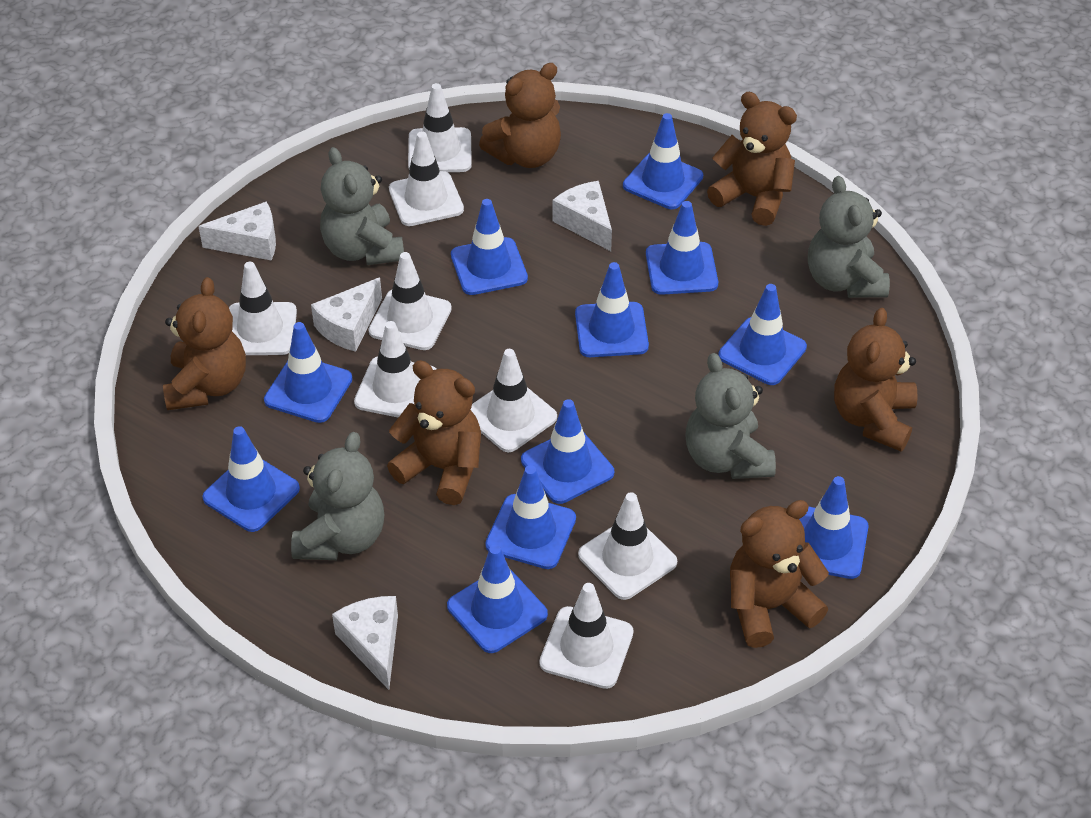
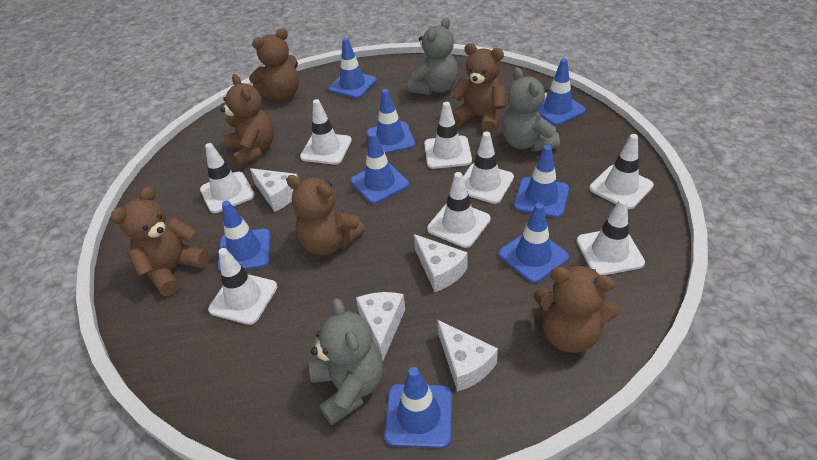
blue traffic cone: [202,426,300,532] [264,322,353,423] [447,545,548,653] [451,199,528,295] [485,465,576,569] [521,399,614,504] [575,262,649,357] [623,113,703,209] [646,201,718,295] [718,284,807,385] [799,476,869,579] = 11 -> [218,200,270,271] [328,38,377,99] [351,132,409,204] [367,89,415,154] [384,367,452,448] [499,203,569,283] [514,145,569,218] [538,58,586,125] = 8
grey teddy bear: [291,432,384,560] [320,147,404,265] [685,353,776,479] [808,176,890,298] = 4 -> [309,298,383,425] [407,17,458,95] [502,67,560,152] = 3

